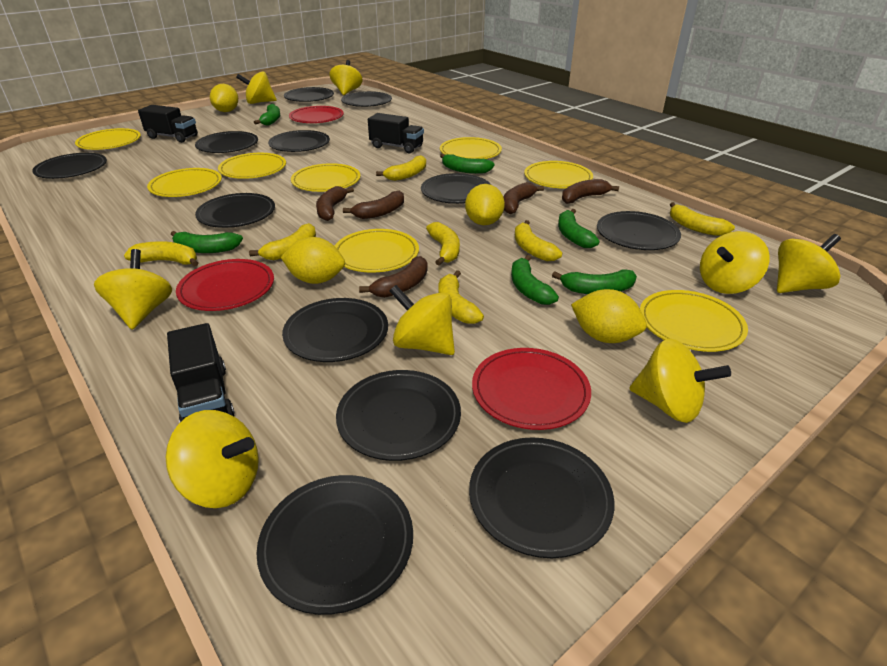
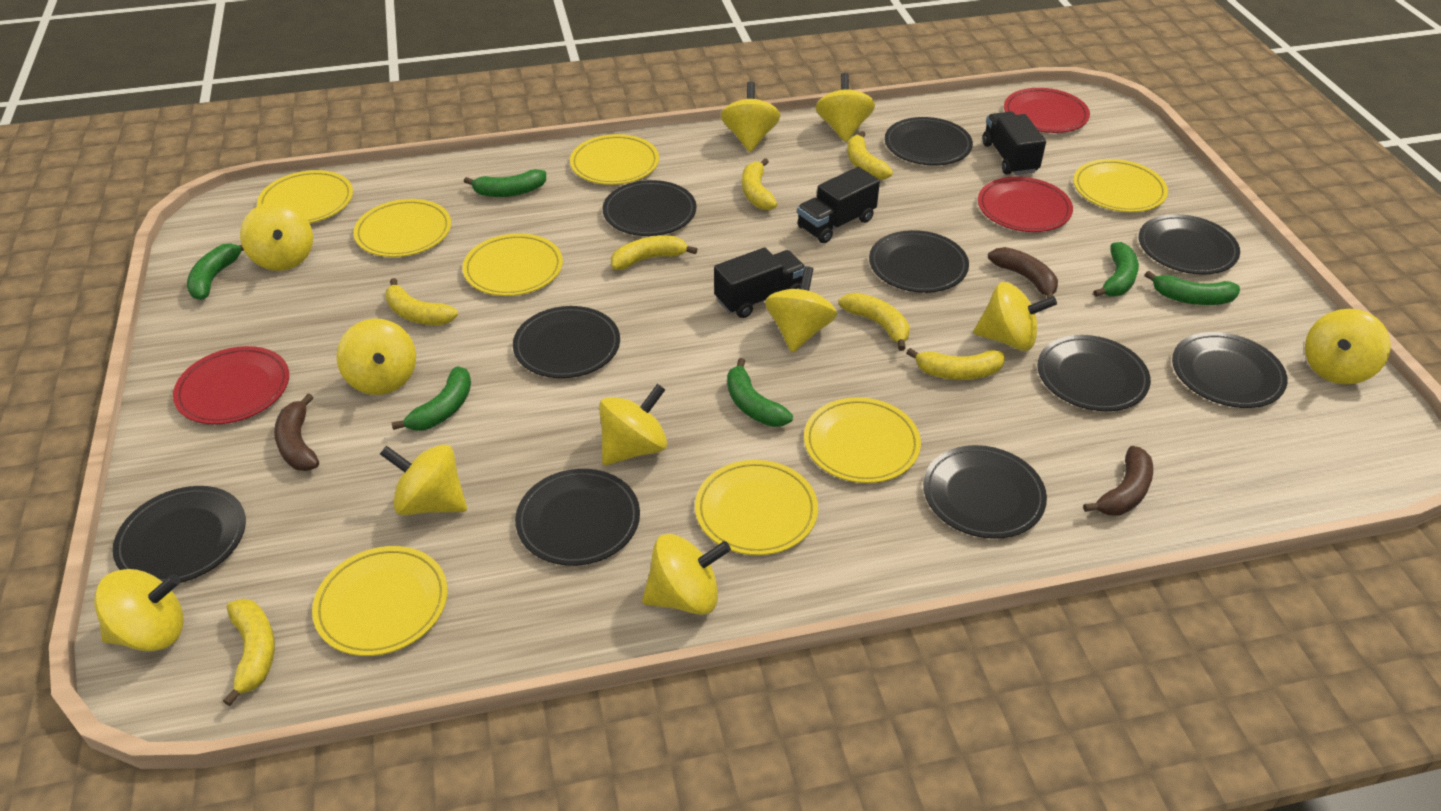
black plate: [32,153,107,179] [195,131,258,153] [195,193,275,228] [257,475,413,615] [268,130,330,152] [282,298,388,362] [284,87,334,102] [336,370,461,461] [341,91,392,107] [421,173,491,204] [469,437,614,558] [597,211,681,250] = 12 -> [113,486,246,583] [513,306,620,378] [515,469,640,566] [602,180,697,236] [869,230,969,293] [885,117,973,165] [923,445,1047,539] [1037,335,1151,411] [1139,214,1240,275] [1172,332,1288,408] = 10
brown banana: [316,186,354,221] [343,191,404,219] [359,256,428,298] [503,182,544,214] [562,179,619,204] = 5 -> [274,393,319,471] [988,247,1058,298] [1083,446,1153,516] = 3
yellow lemon: [210,84,238,112] [281,237,345,284] [465,184,505,225] [571,289,647,343] = 4 -> none = 0
yellow spinning top: [94,249,172,329] [166,410,259,508] [236,71,277,104] [329,60,363,95] [390,285,455,355] [630,339,731,423] [700,231,770,294] [777,234,841,293] = 8 -> [94,569,184,651] [240,202,313,271] [337,319,416,395] [380,444,467,516] [599,384,667,465] [642,534,731,615] [721,82,780,152] [765,266,837,353] [816,73,875,142] [973,282,1057,351] [1305,309,1391,384] = 11

